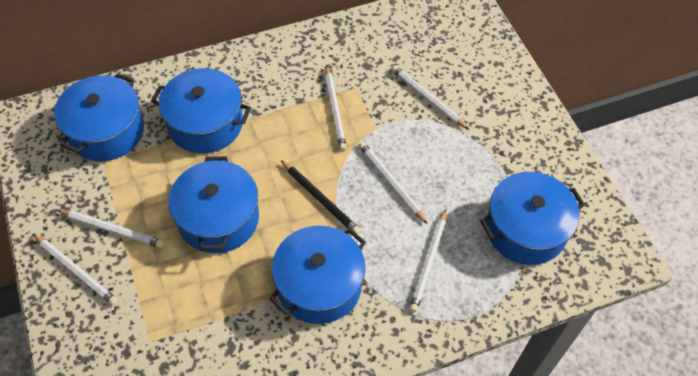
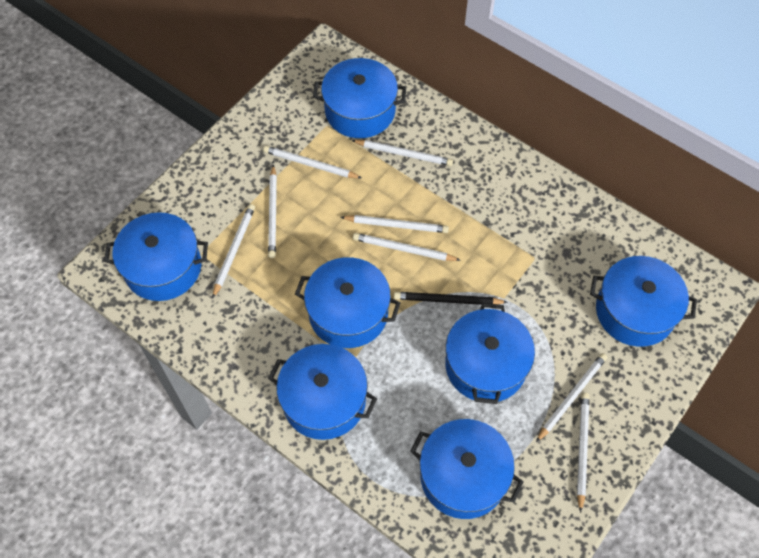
blue pot: [54,73,144,161] [151,68,251,153] [169,156,259,253] [269,225,366,324] [480,172,585,265] = 5 -> [104,212,208,301] [268,344,377,440] [295,257,400,348] [313,58,406,138] [410,419,524,519] [445,303,535,404] [590,256,697,347] = 7
white pencil: [33,234,118,306] [57,210,164,248] [325,65,347,151] [358,142,427,224] [391,65,469,130] [409,209,446,312] = 6 -> [212,204,255,299] [263,146,362,178] [268,165,277,258] [341,215,449,233] [351,140,453,166] [353,233,461,261] [536,353,607,442] [577,393,590,513] = 8

